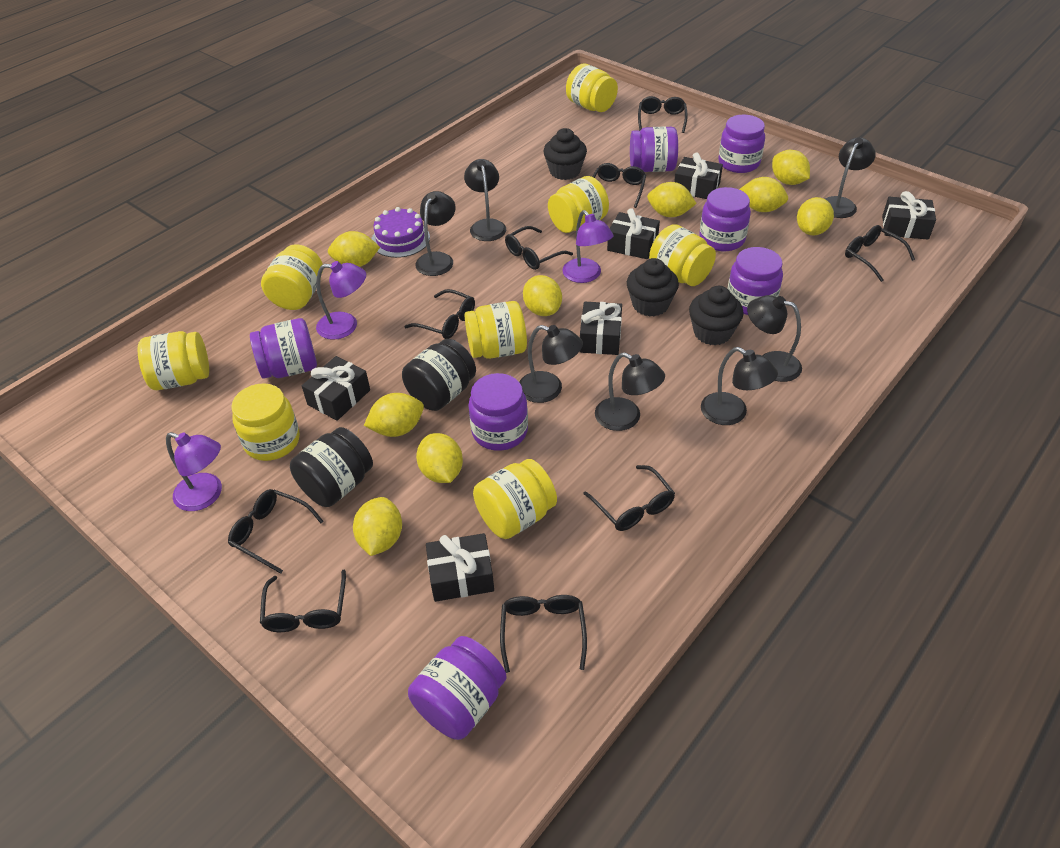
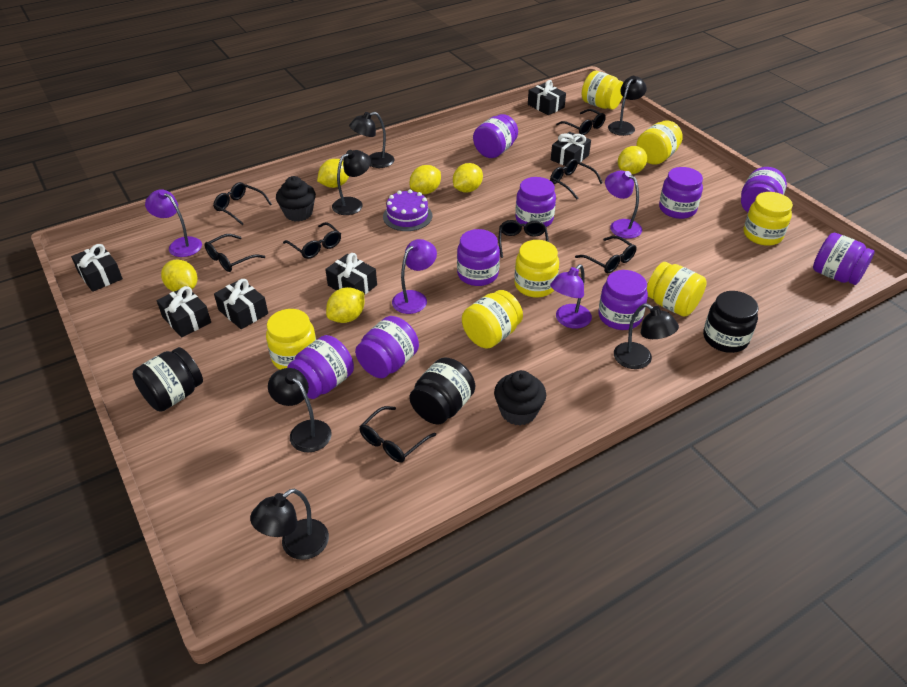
black cupcake: [543,128,587,180] [627,258,679,317] [689,286,744,345] = 3 -> [276,176,316,222] [494,370,546,426] = 2
black glasses: [228,489,324,574] [260,570,346,632] [404,289,475,339] [500,595,587,673] [505,226,573,270] [583,465,675,531] [592,163,646,208] [638,96,688,133] [845,225,915,282] = 9 -> [205,234,265,272] [213,182,272,225] [283,222,341,259] [359,406,436,462] [498,220,549,258] [550,159,603,199] [556,109,606,135] [575,236,637,273] = 8
black jar: [290,427,373,507] [402,339,476,411] = 2 -> [133,347,203,411] [409,357,475,424] [703,291,759,353] = 3
black lamp: [415,191,455,276] [464,159,506,241] [519,325,583,403] [595,352,665,431] [701,347,778,425] [747,295,802,382] [825,137,876,218] = 7 -> [250,489,329,560] [268,368,332,453] [332,150,371,215] [349,112,394,168] [608,76,647,136] [614,304,679,369] = 6
purple jar: [250,318,317,379] [408,636,506,740] [468,373,528,451] [630,127,678,172] [699,187,751,251] [719,115,765,173] [727,247,783,315] = 7 -> [287,335,354,399] [355,316,419,378] [457,229,500,286] [473,114,518,158] [515,177,556,227] [598,270,648,330] [659,167,703,219] [741,167,787,213] [813,233,875,285] = 9
purple lamp: [166,432,222,511] [316,261,366,340] [562,210,613,283] = 3 -> [145,189,202,257] [392,239,437,314] [550,265,592,329] [605,170,642,239] = 4
yellow jar: [138,331,209,390] [231,383,300,461] [261,244,323,310] [465,301,527,359] [473,459,557,539] [548,176,609,233] [566,64,618,112] [649,224,716,286] = 8 -> [266,309,316,370] [462,290,523,349] [514,240,559,297] [582,71,623,110] [636,120,683,165] [647,262,706,317] [744,192,793,246] = 7
yellow lemon: [328,231,380,267] [353,497,402,556] [364,393,424,437] [416,433,463,483] [523,275,562,316] [647,182,697,217] [739,177,788,212] [772,150,810,185] [797,197,834,235] = 9 -> [161,260,197,292] [317,159,349,188] [326,287,364,323] [410,165,441,194] [453,163,483,192] [618,146,647,174] = 6

